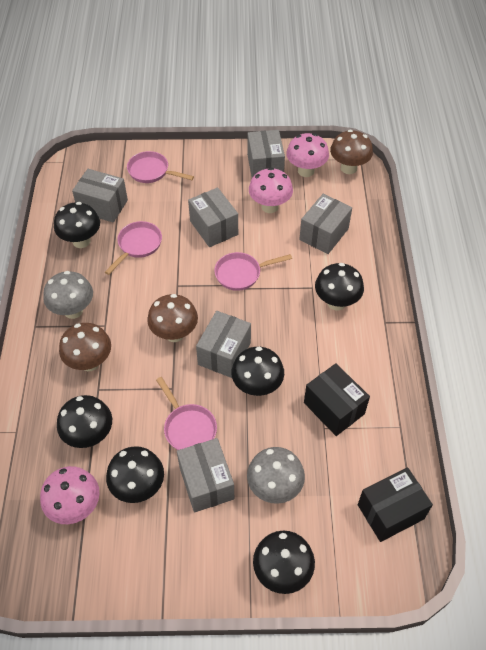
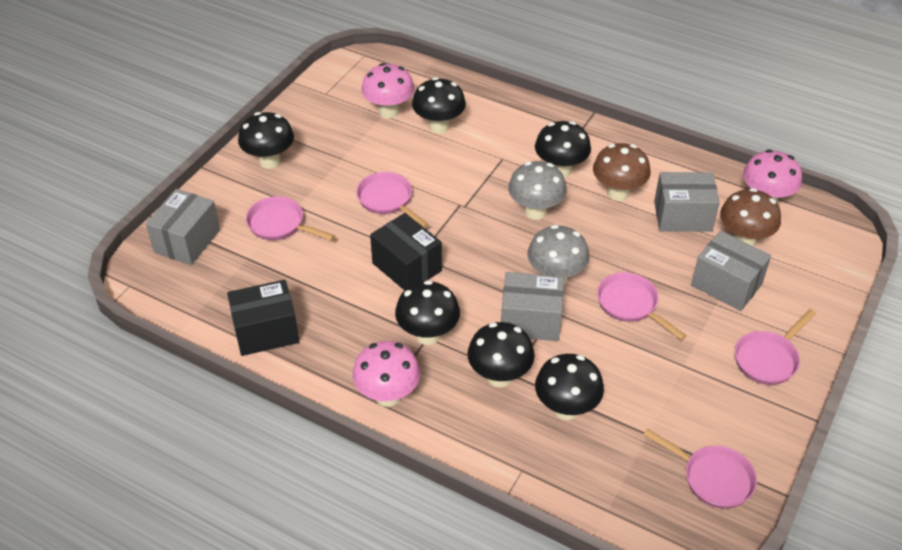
brown mushroom: [59,323,111,371] [147,294,198,342] [330,130,373,174] = 3 -> [593,143,650,201] [720,188,781,246] = 2
grey box: [72,169,128,222] [177,438,234,513] [188,187,238,247] [196,311,251,378] [247,130,285,178] [299,194,352,254] = 6 -> [145,189,220,265] [501,272,564,341] [654,172,720,232] [691,231,771,311] = 4
pink pan: [105,221,162,275] [127,151,194,183] [156,377,217,450] [214,252,292,291] = 4 -> [246,196,335,241] [356,172,429,228] [597,272,687,340] [643,429,757,509] [735,309,816,385] = 5

